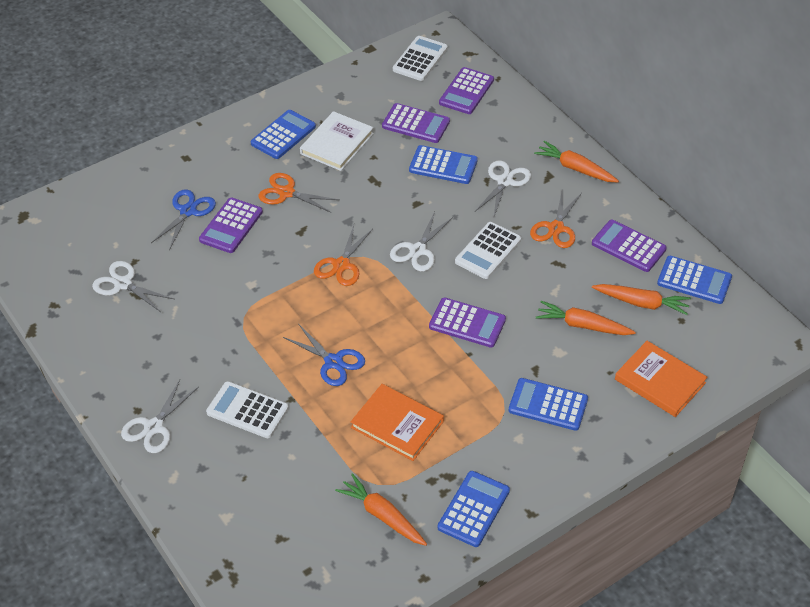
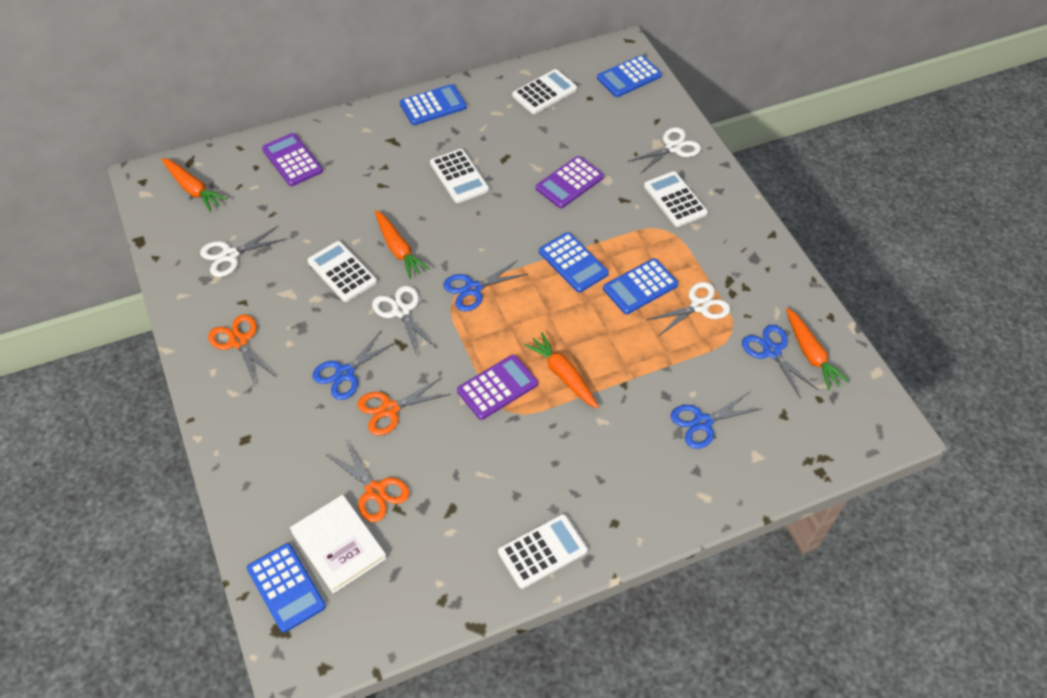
blue scissors: [151,189,216,250] [283,325,365,386] = 2 -> [312,331,396,400] [443,260,527,311] [671,392,761,449] [742,325,818,399] = 4
orange book: [351,384,444,461] [615,341,708,417] = 2 -> none = 0
purple calculator: [199,198,263,253] [382,103,450,143] [429,297,506,348] [439,67,494,114] [592,220,667,272] = 5 -> [262,133,323,186] [457,355,538,420] [536,156,604,208] = 3
white calculator: [206,381,289,438] [393,36,448,81] [455,222,521,279] = 3 -> [307,241,377,302] [430,149,489,203] [498,514,588,589] [512,69,577,114] [644,171,708,227] = 5

